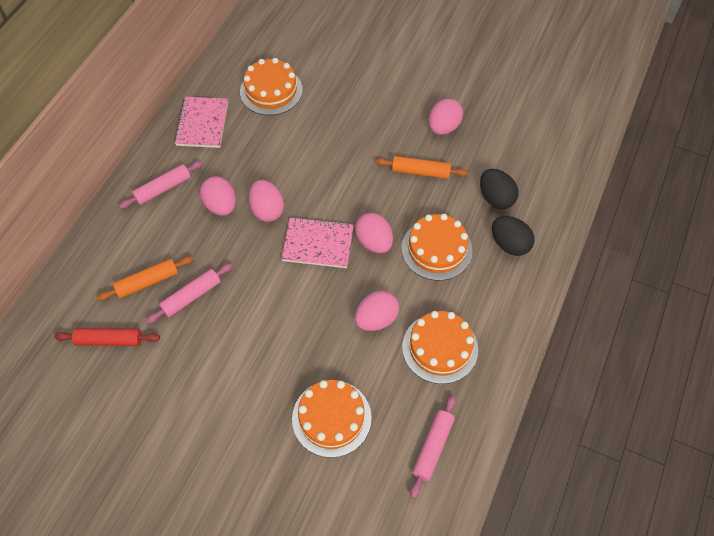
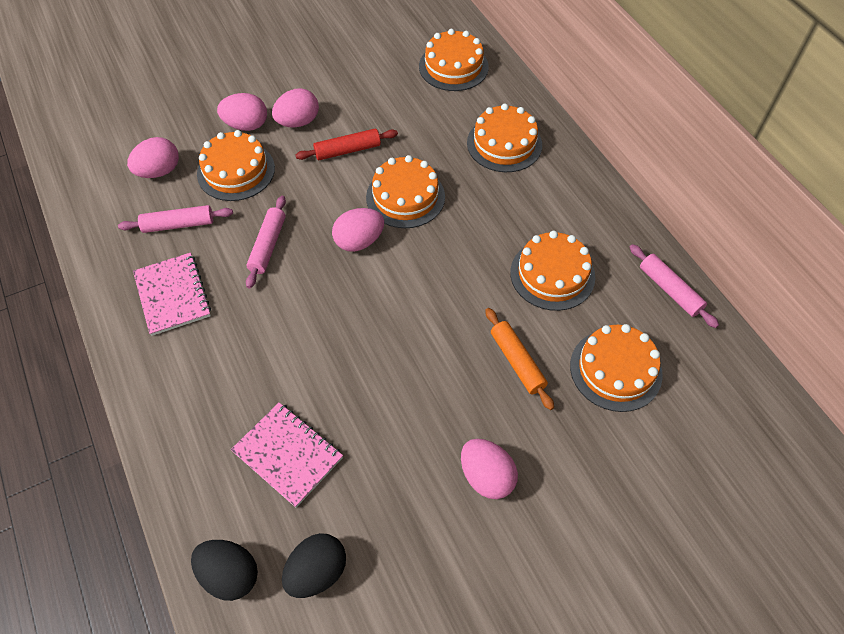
orange cake: [240,58,303,115] [292,380,372,458] [402,214,473,281] [402,311,478,384] = 4 -> [197,130,275,201] [366,155,445,228] [419,29,489,91] [467,104,542,172] [510,231,595,311] [570,324,663,412] = 6
orange rolling pin: [97,256,193,301] [375,156,468,179] = 2 -> [485,308,554,410] = 1

